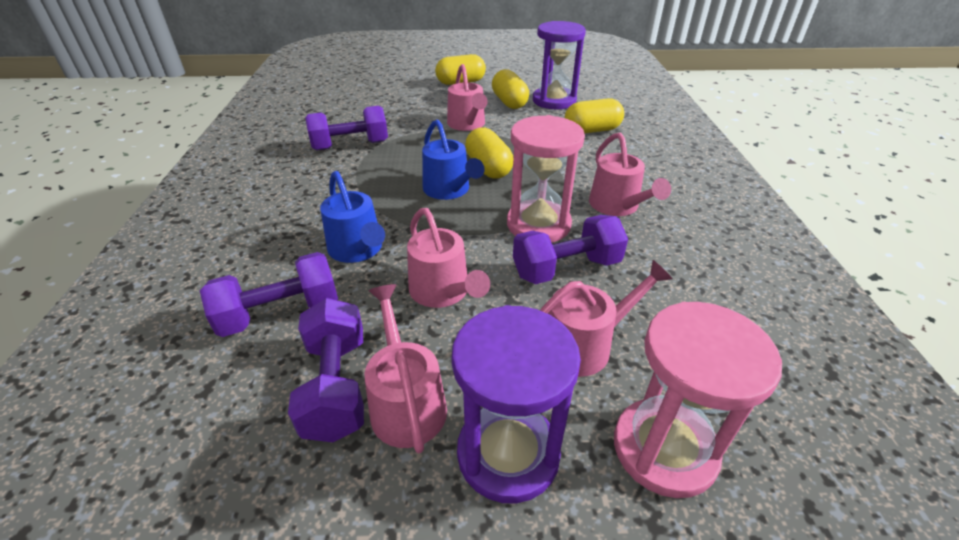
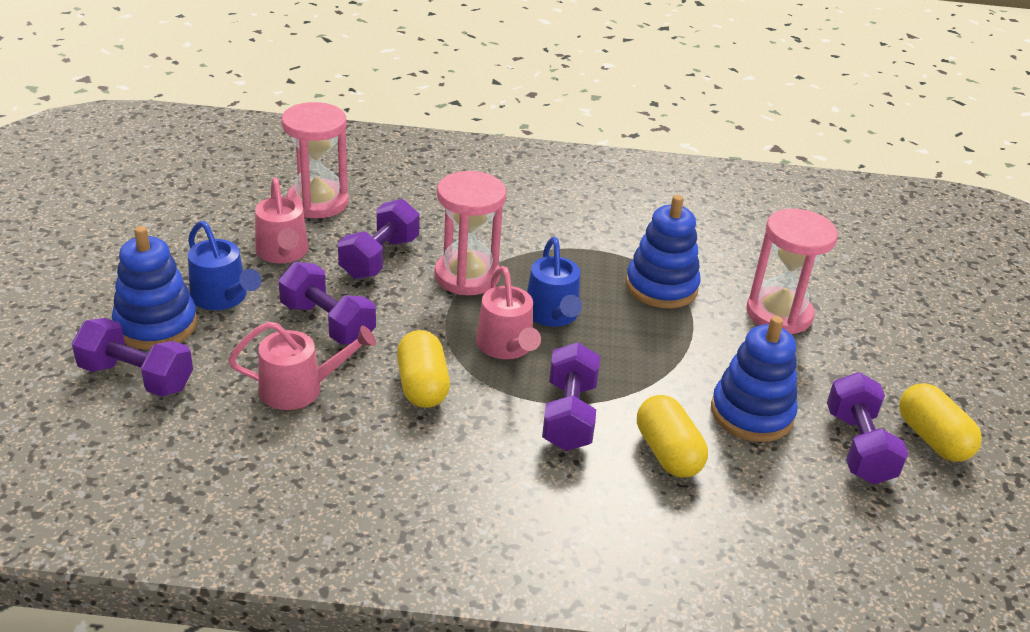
blue stacking toy: none = 0 -> [112,226,197,350] [626,195,701,308] [711,316,797,442] = 3
pink hourglass: [507,115,585,243] [614,302,782,498] = 2 -> [281,102,349,218] [434,171,506,295] [746,208,838,335] = 3
pink watering can: [365,284,447,453] [407,208,490,308] [447,64,488,131] [540,260,673,377] [589,132,671,216] = 5 -> [228,321,376,410] [255,178,308,263] [476,266,541,359] = 3
purple dumbbell: [200,252,338,337] [288,298,364,442] [305,106,388,151] [513,215,628,284] = 4 -> [72,318,193,397] [278,262,376,344] [338,199,420,279] [542,342,600,451] [827,372,909,484] = 5
purple hourglass: [452,305,581,504] [533,21,586,109] = 2 -> none = 0
yellow capsule: [435,54,486,85] [465,127,513,179] [492,69,529,109] [565,98,624,134] = 4 -> [397,330,450,408] [637,395,708,478] [899,383,982,462] = 3

